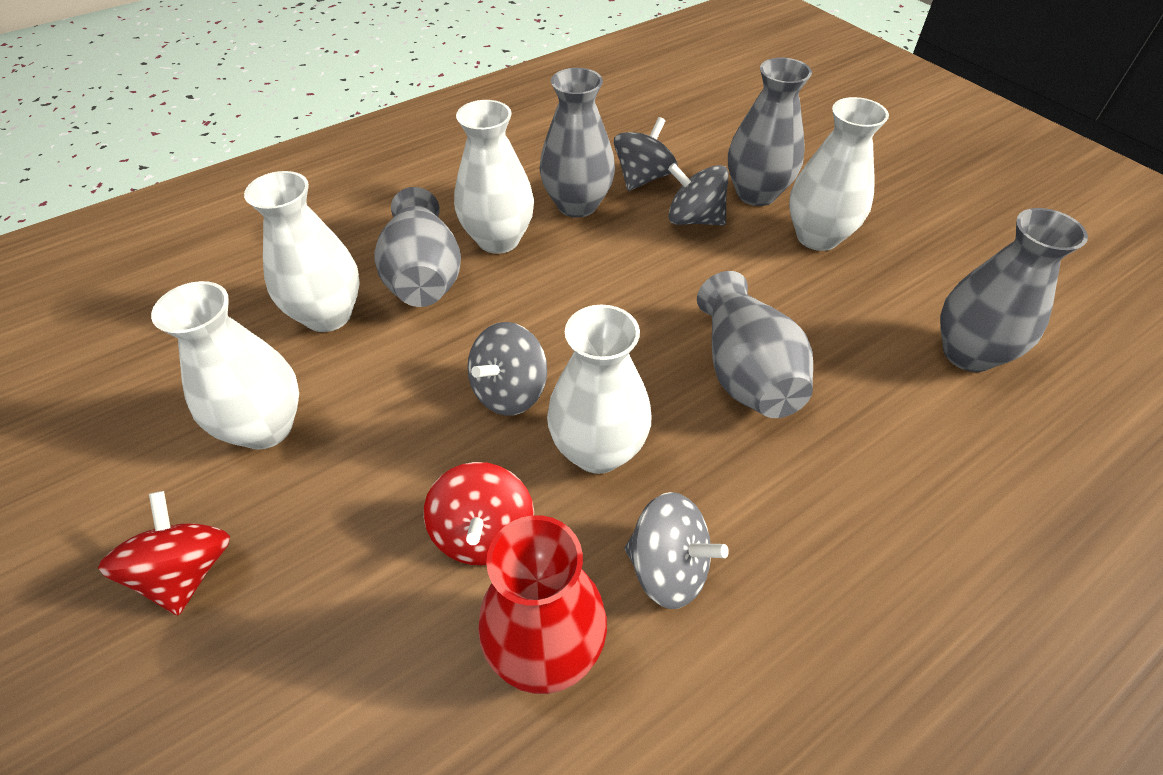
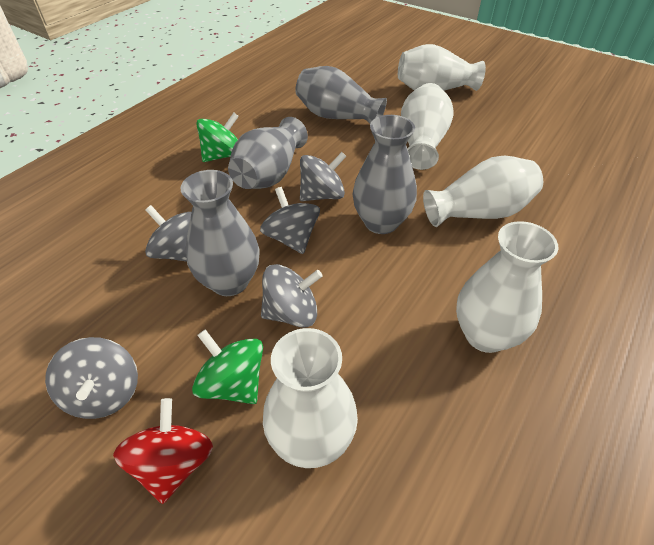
green spinning top: none = 0 -> [192,329,263,404] [196,113,239,162] = 2
grey spinning top: [467,322,547,416] [614,117,678,191] [625,492,729,609] [668,163,729,226] = 4 -> [45,337,138,419] [145,205,191,262] [260,187,320,254] [261,264,323,328] [300,152,347,201] = 5
grey vase: [374,187,461,307] [540,68,615,218] [697,271,813,418] [728,58,812,206] [940,208,1088,372] = 5 -> [180,170,260,296] [228,117,308,189] [295,66,387,123] [353,115,417,234] = 4
red spinning top: [98,491,230,616] [424,462,534,565] = 2 -> [113,398,213,504] = 1
red vase: [478,515,607,694] = 1 -> none = 0

